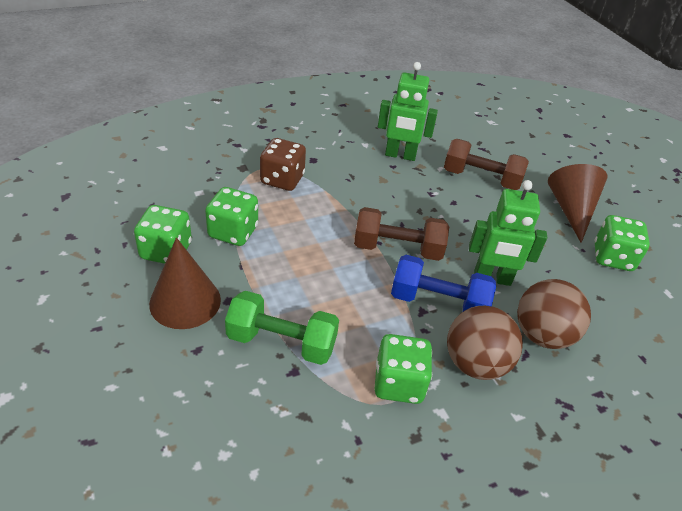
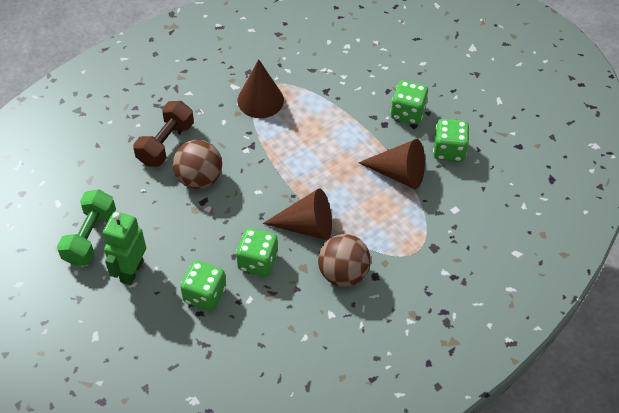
blue dumbbell: [391,255,496,311] = 1 -> none = 0
brown cone: [149,238,221,329] [548,164,608,243] = 2 -> [237,59,284,118] [263,188,332,240] [358,139,425,189] = 3
brown dice: [260,138,306,191] = 1 -> none = 0
brown dumbbell: [354,207,449,261] [444,139,529,190] = 2 -> [133,101,194,167] = 1
green robot: [378,62,438,161] [469,180,547,286] = 2 -> [103,211,146,285] = 1

